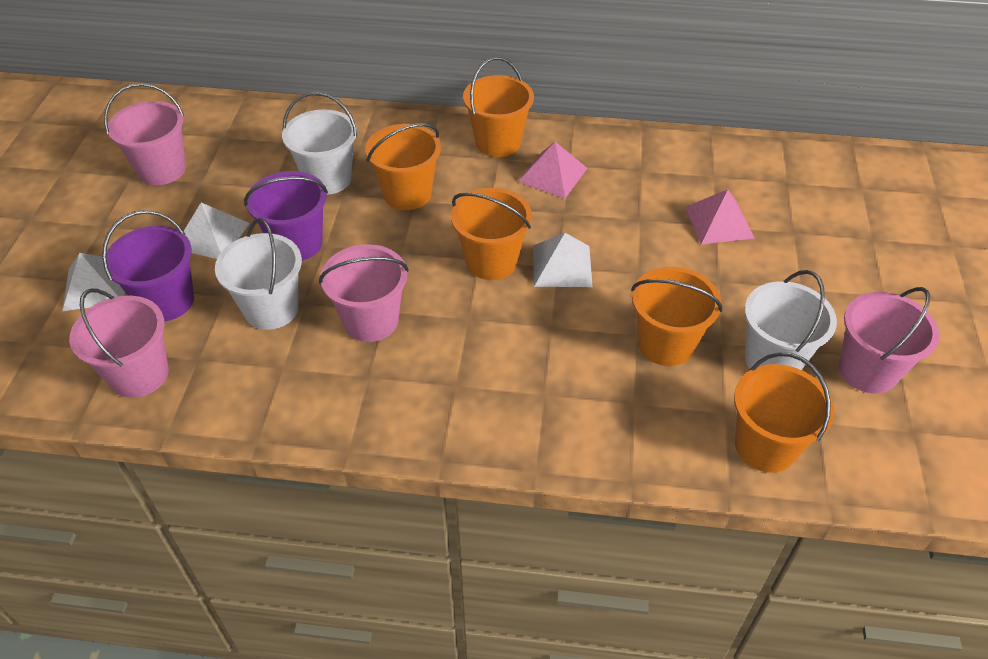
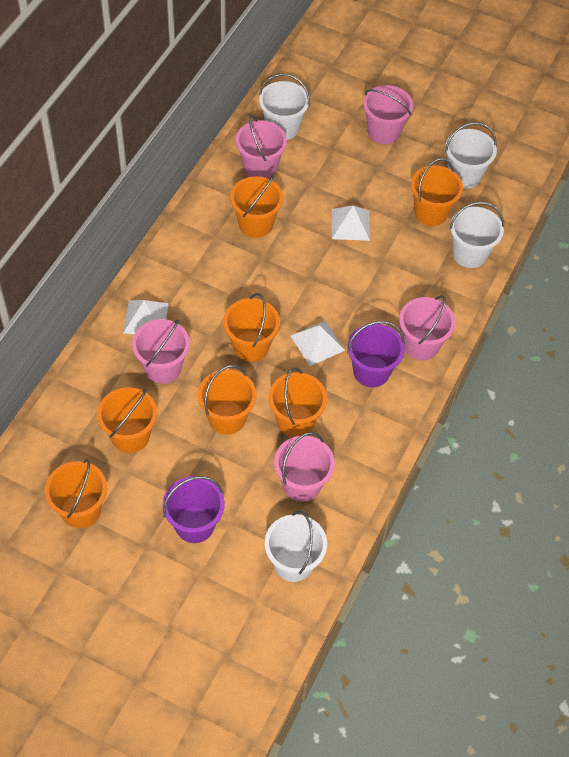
orange bucket: [365,123,441,210] [451,188,532,280] [463,57,534,157] [631,267,722,366] [734,352,834,473] = 5 -> [45,459,107,528] [97,387,157,453] [198,365,257,435] [223,293,280,362] [230,175,283,238] [269,367,327,437] [411,158,463,226] = 7
pink bucket: [69,288,169,398] [104,83,186,185] [319,244,409,342] [839,287,939,394] = 4 -> [132,319,190,384] [236,115,287,179] [274,432,335,502] [363,85,413,144] [399,295,455,360] = 5
pink pyramid: [518,142,588,198] [685,189,755,244] = 2 -> none = 0
white bucket: [215,218,302,330] [282,92,357,195] [745,270,837,370] = 3 -> [259,73,310,140] [265,511,327,582] [445,122,497,189] [449,202,504,268] = 4

